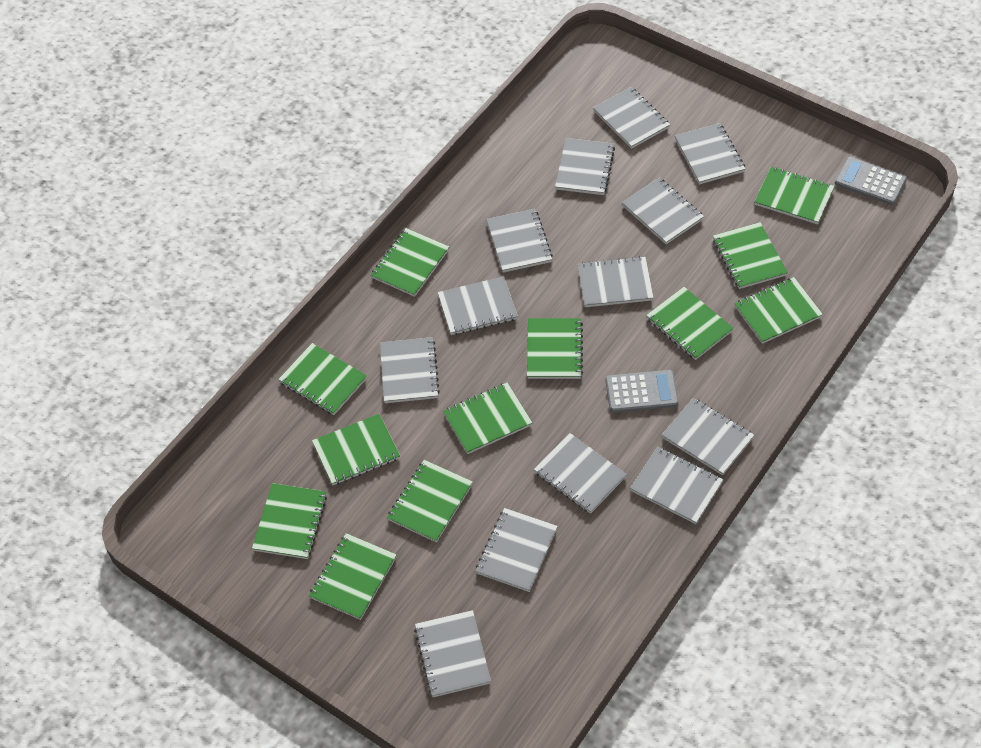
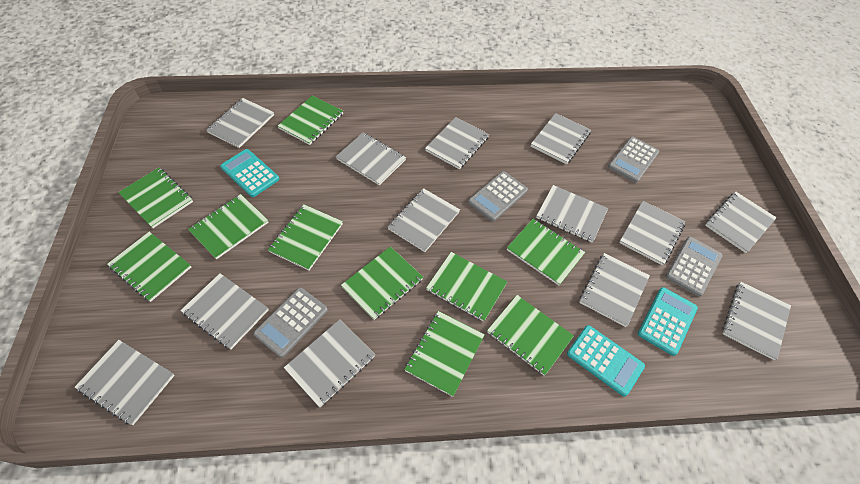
green notebook: [252,483,327,559] [278,343,367,415] [309,533,397,620] [312,414,400,485] [371,228,449,297] [387,460,473,542] [443,382,532,454] [527,318,583,379] [646,287,734,360] [713,222,788,289] [735,277,823,344] [754,167,835,224] = 12 -> [107,232,191,302] [118,168,193,228] [188,194,269,259] [268,204,343,270] [278,95,343,145] [341,247,423,320] [404,311,485,397] [426,252,507,322] [487,295,574,376] [507,219,585,286] = 10
grey calculator: [606,370,679,413] [835,157,907,205] = 2 -> [254,288,328,358] [468,171,528,221] [608,137,659,183] [666,237,723,297] = 4
turquoise calculator: none = 0 -> [220,149,279,197] [567,325,645,396] [638,287,698,356] = 3

